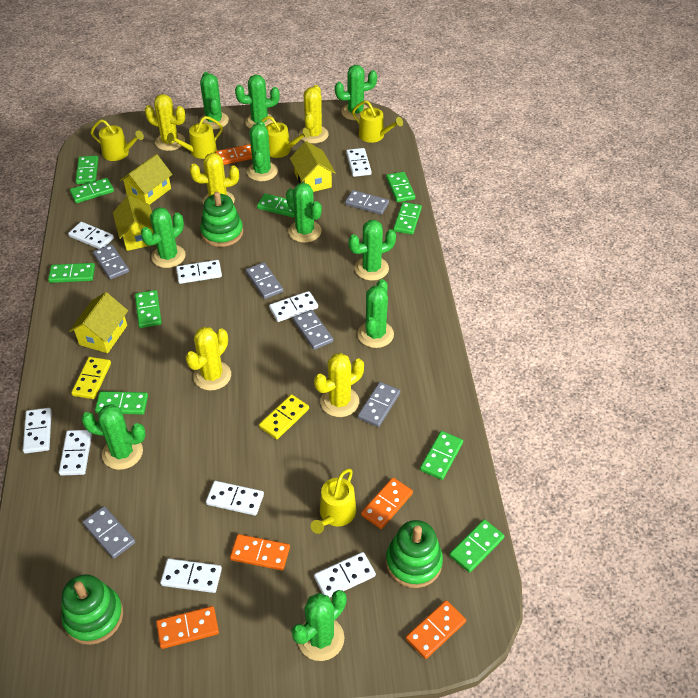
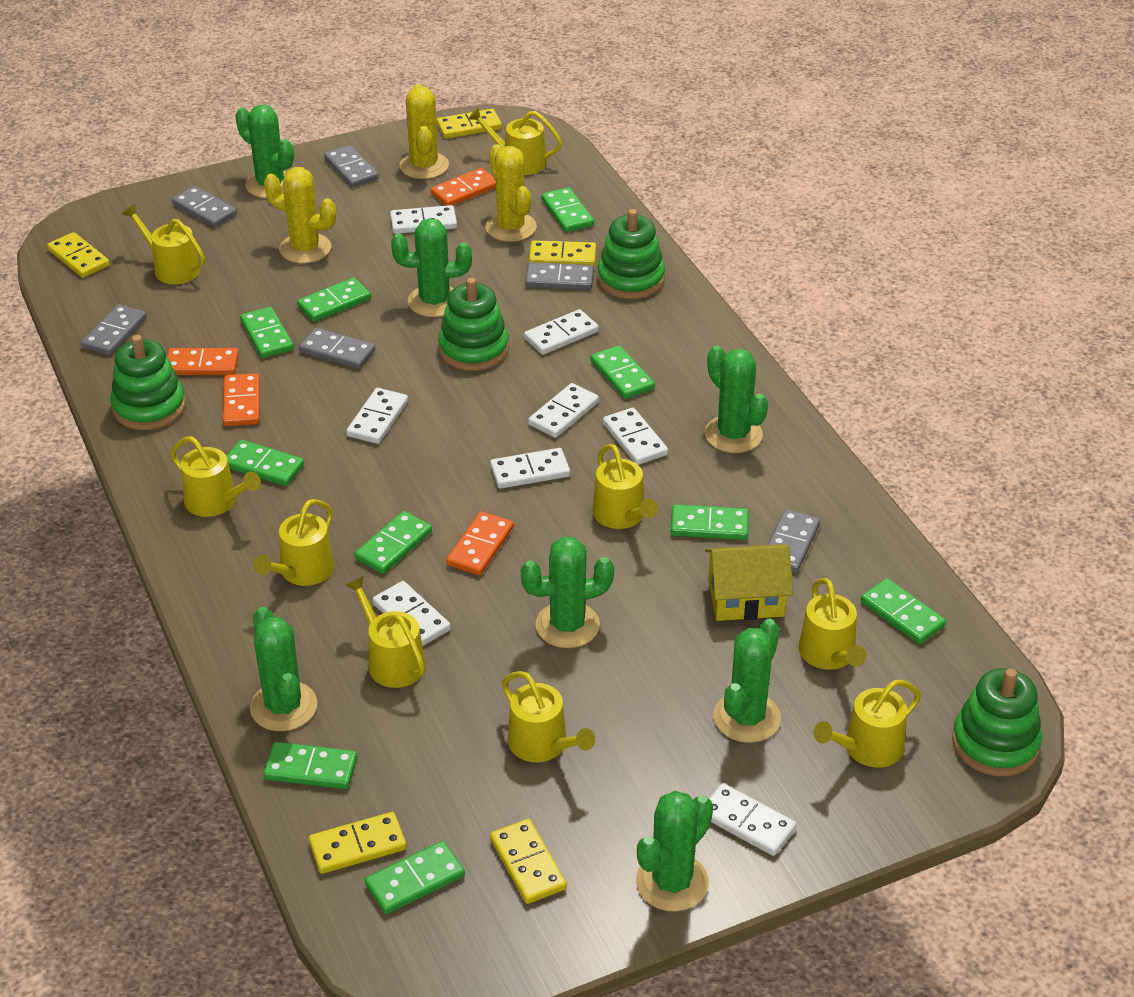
green cactus: [81,404,146,470] [141,207,186,268] [199,72,229,130] [235,75,280,129] [247,120,278,181] [286,183,322,243] [291,590,347,661] [335,65,377,121] [348,220,396,281] [357,279,394,348] = 10 -> [235,104,294,198] [250,607,317,731] [391,218,472,317] [521,537,614,648] [636,791,713,912] [705,346,768,453] [713,619,781,743] = 7
green stacking toy: [61,574,123,645] [200,192,243,247] [386,520,443,588] = 3 -> [110,335,186,430] [438,278,509,371] [597,209,665,299] [952,668,1042,776] = 4
orange domino: [156,606,219,649] [215,144,252,165] [230,534,290,571] [361,478,413,529] [406,600,466,659] = 5 -> [167,348,239,375] [223,373,260,426] [431,168,496,206] [446,511,514,575] = 4
white domino: [23,408,52,454] [59,430,92,476] [68,222,114,249] [160,558,222,593] [176,260,222,284] [206,481,264,516] [269,291,318,322] [314,552,376,598] [346,148,372,177] = 9 -> [346,388,408,444] [372,581,451,646] [390,205,457,234] [490,448,570,489] [524,309,599,355] [528,383,599,438] [603,408,668,465] [709,783,797,856] = 8
yellow cactus: [145,94,185,151] [186,327,231,391] [190,153,239,205] [299,85,329,144] [314,353,364,417] = 5 -> [264,167,336,263] [400,84,449,179] [485,144,537,242] = 3
yellow domino: [71,357,111,399] [259,394,309,439] = 2 -> [47,232,110,278] [309,812,407,874] [437,109,502,139] [490,819,567,904] [529,240,596,266] = 5
yellow house: [69,292,128,353] [113,195,156,251] [119,154,173,204] [290,141,336,192] = 4 -> [705,544,793,621] = 1
yellow watering can: [90,119,144,161] [167,116,223,159] [261,116,310,158] [311,468,356,534] [352,100,403,143] = 5 -> [122,204,205,284] [170,436,261,517] [253,499,335,586] [345,576,425,688] [468,107,562,175] [502,671,595,762] [592,444,658,529] [799,578,867,670] [813,680,921,768] = 9

